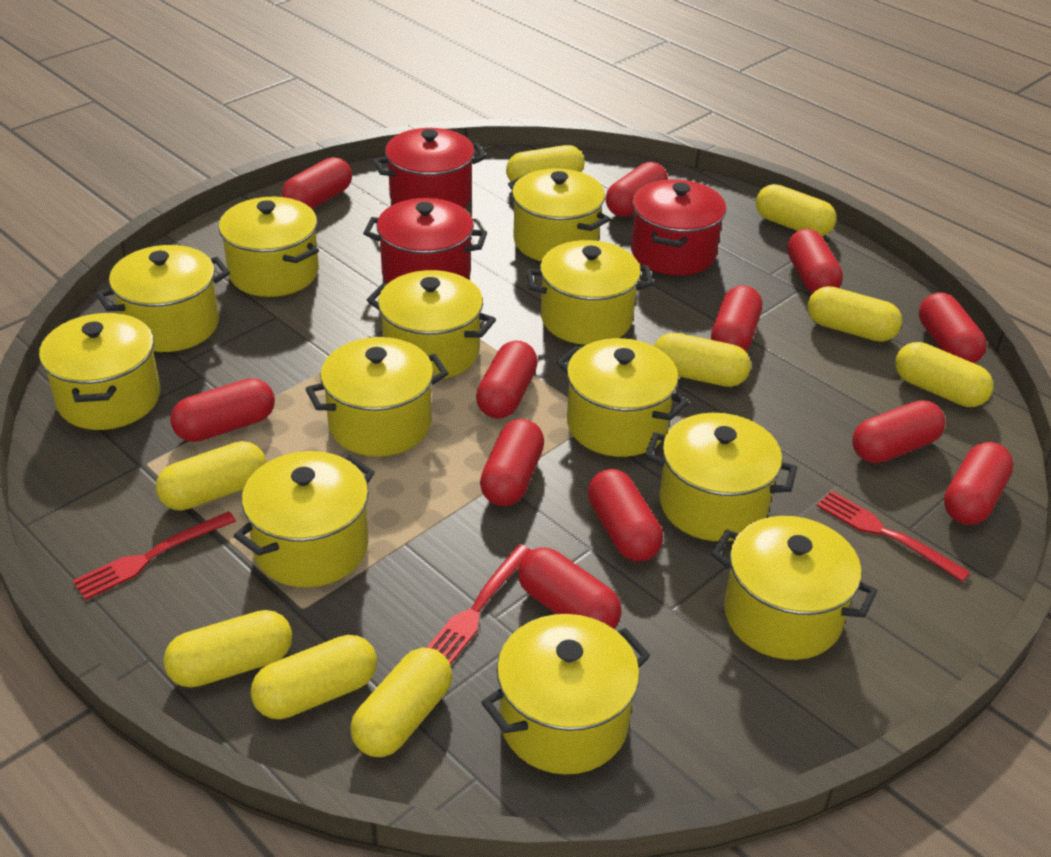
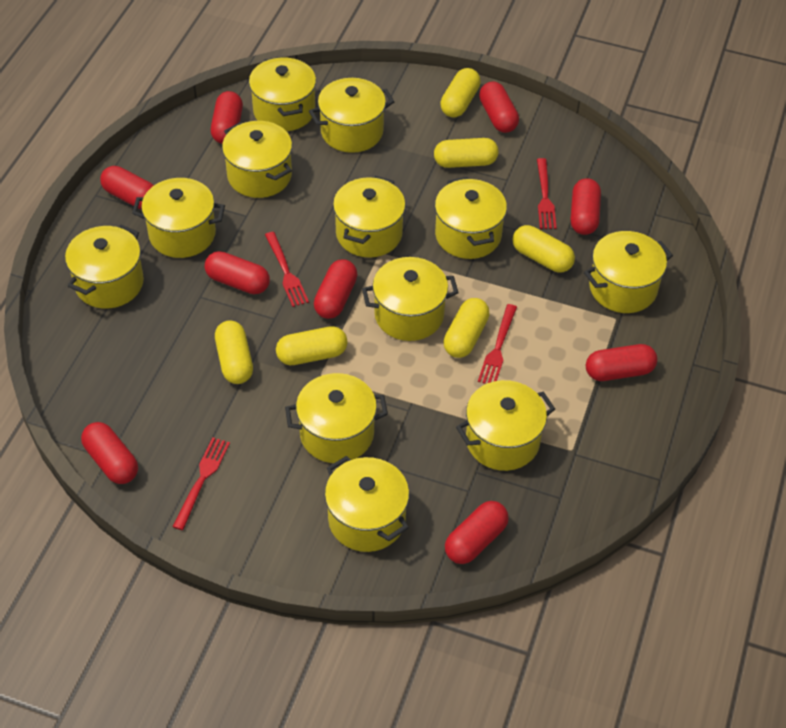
red capsule: [170,378,275,442] [282,157,352,209] [476,340,538,419] [480,419,544,506] [518,547,622,629] [588,469,663,562] [606,162,668,217] [711,285,762,351] [787,229,843,294] [852,400,945,463] [919,292,986,363] [944,442,1013,525] = 12 -> [81,422,138,484] [100,166,154,210] [205,251,270,294] [211,91,243,144] [314,259,358,319] [445,501,509,564] [479,81,519,133] [571,178,601,235] [586,344,657,381] = 9
red fork: [72,511,236,600] [427,545,531,665] [817,491,970,582] = 3 -> [172,437,230,530] [265,232,309,307] [478,304,517,384] [537,158,557,229] = 4
red pot: [363,198,487,284] [373,128,487,208] [631,179,726,276] = 3 -> none = 0
yellow capsule: [156,441,266,511] [164,610,292,688] [251,635,377,719] [350,648,452,757] [506,145,585,182] [654,333,751,387] [756,184,836,236] [808,286,902,342] [895,342,994,407] = 9 -> [215,321,253,384] [276,326,348,365] [434,138,498,168] [440,68,481,118] [443,298,490,358] [513,225,575,272] = 6

